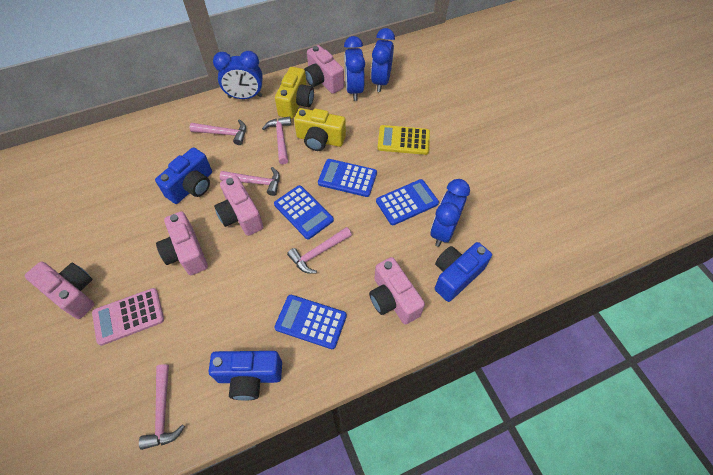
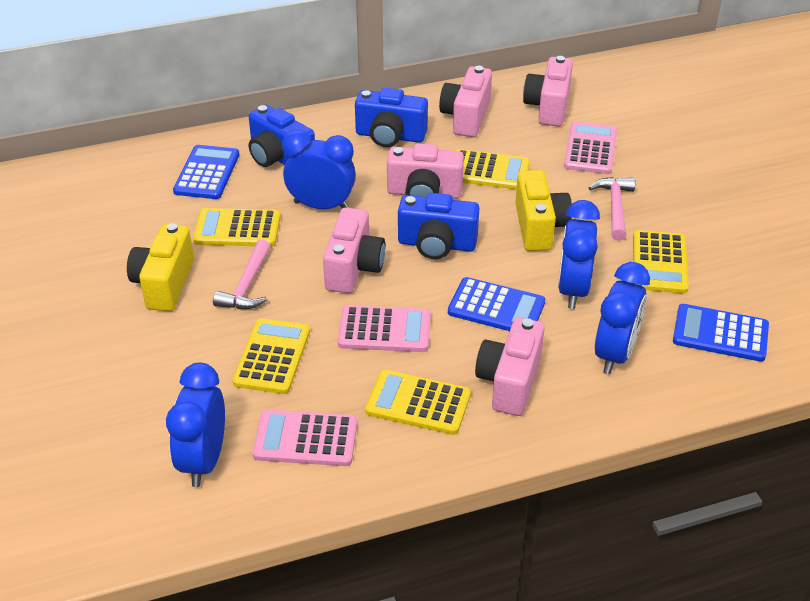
blue calculator: [274,185,334,239] [275,295,347,349] [318,159,377,197] [376,179,439,225] = 4 -> [173,145,240,199] [448,277,545,331] [673,304,769,362] = 3
pink calculator: [92,288,164,346] = 1 -> [253,410,357,466] [338,305,431,352] [564,122,617,174] = 3
pink hammer: [139,364,185,450] [190,119,246,145] [220,167,280,196] [262,116,292,164] [287,227,352,274] = 5 -> [213,239,271,309] [589,177,635,241] = 2
yellow calculator: [378,125,430,155] = 1 -> [193,208,281,246] [233,318,310,394] [365,370,471,435] [455,149,530,190] [633,230,689,294] = 5

